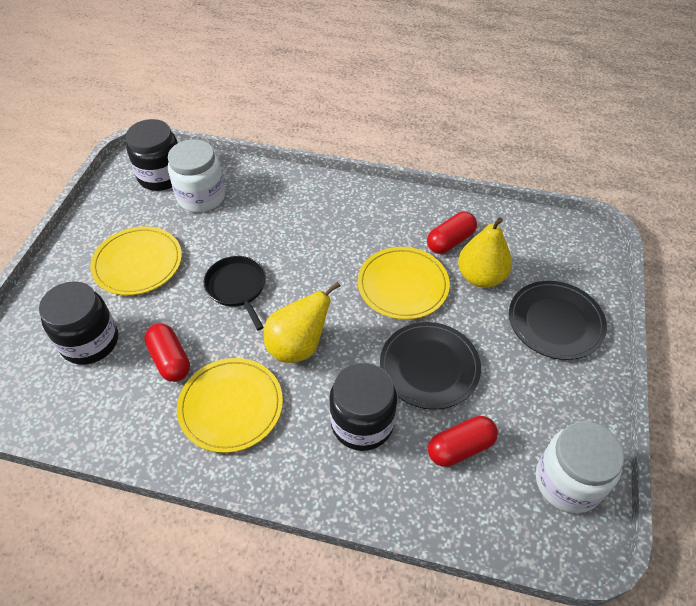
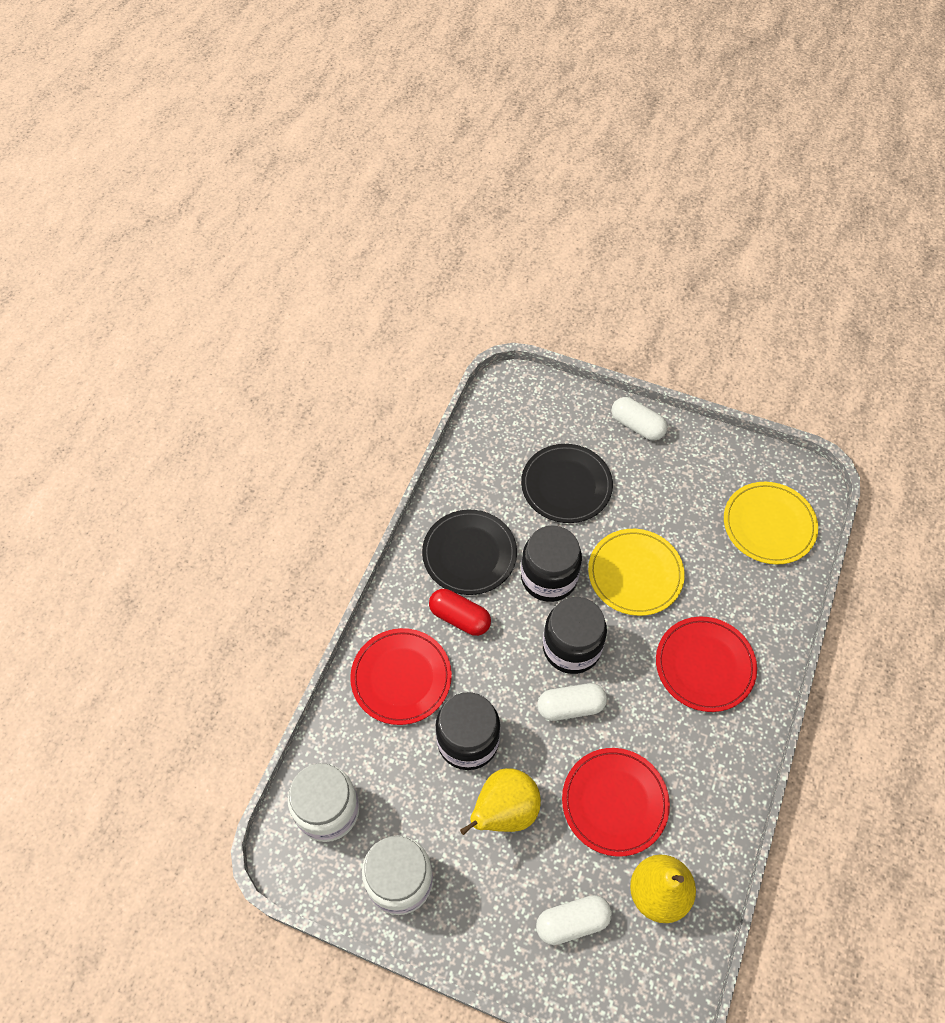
black pan: [204,256,266,330] = 1 -> none = 0
red capsule: [144,323,190,382] [427,212,477,254] [428,416,498,467] = 3 -> [429,589,491,636] = 1
red plate: none = 0 -> [350,628,452,725] [562,748,670,857] [656,617,757,712] = 3
white capsule: none = 0 -> [536,895,612,945] [537,683,607,721] [612,397,667,441] = 3
yellow plate: [90,226,182,295] [177,358,283,453] [358,247,450,320] = 3 -> [588,529,685,616] [724,482,818,565] = 2

